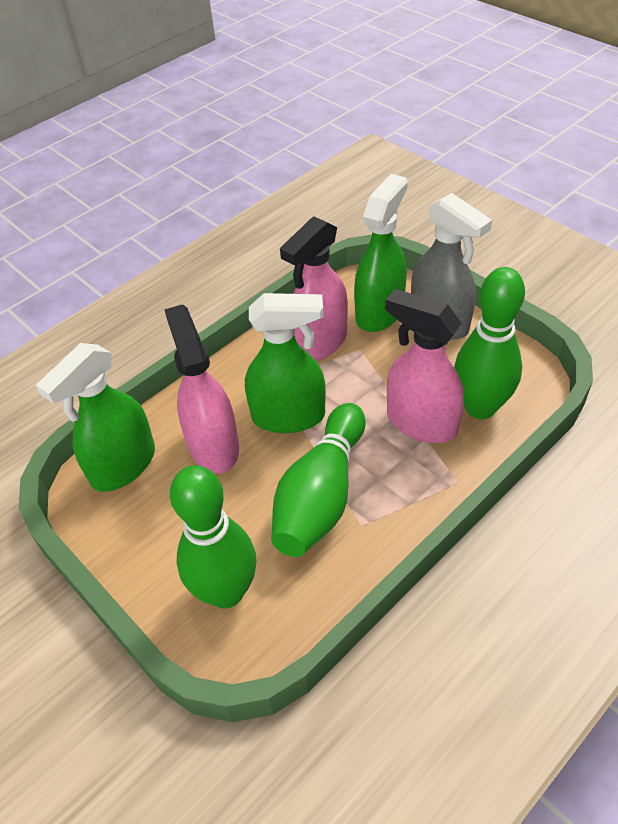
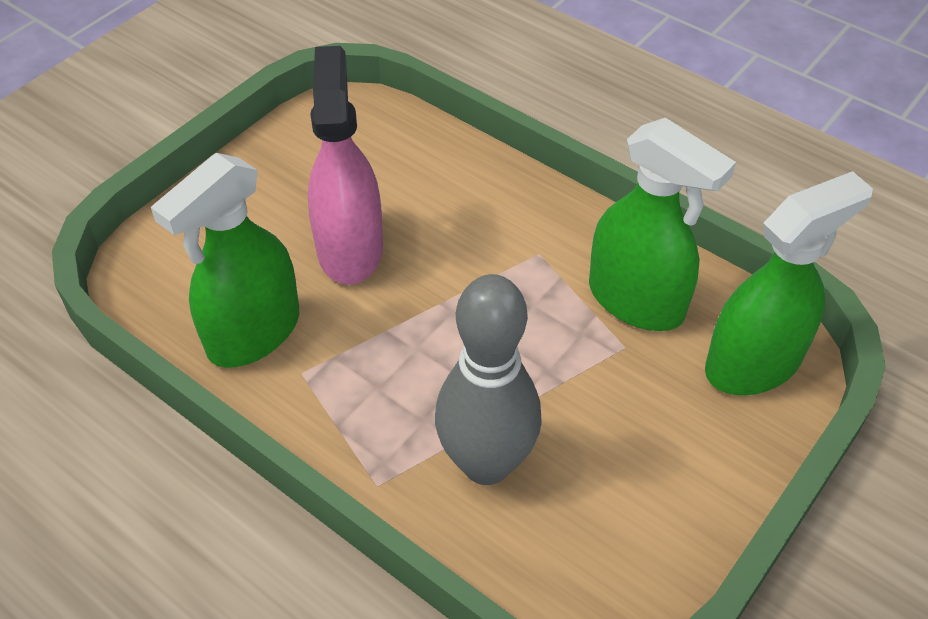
green bowling pin: [170,465,256,609] [271,403,366,557] [454,267,525,419] = 3 -> none = 0
grey bowling pin: none = 0 -> [435,274,542,485] = 1
grey spray bottle: [411,193,492,340] = 1 -> none = 0
pink spray bottle: [164,304,239,474] [280,217,348,361] [385,289,464,443] = 3 -> [308,46,383,285] = 1

